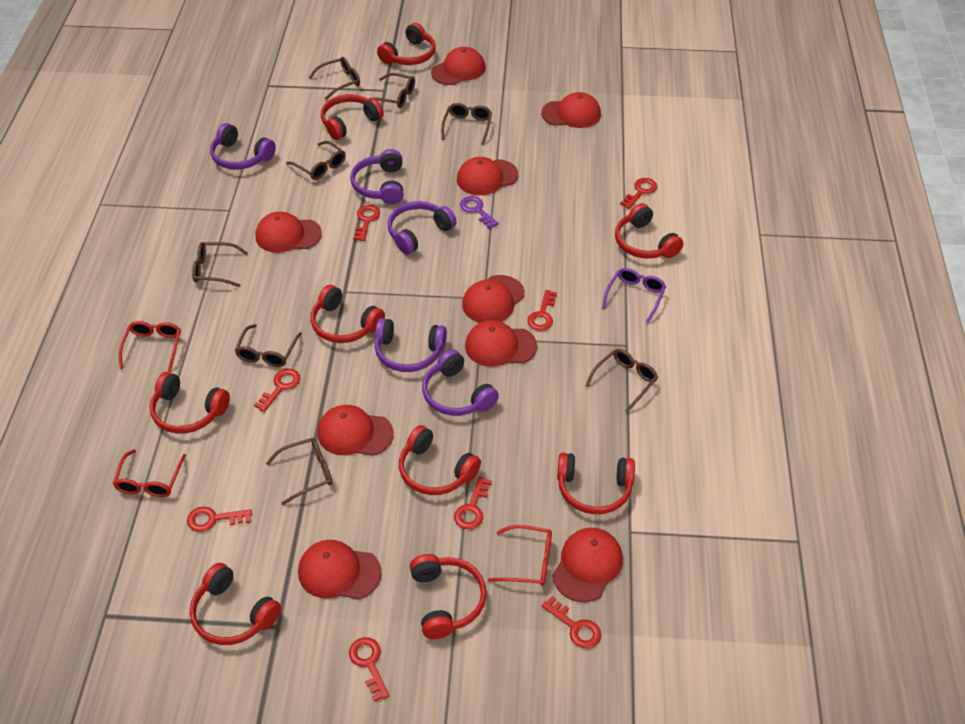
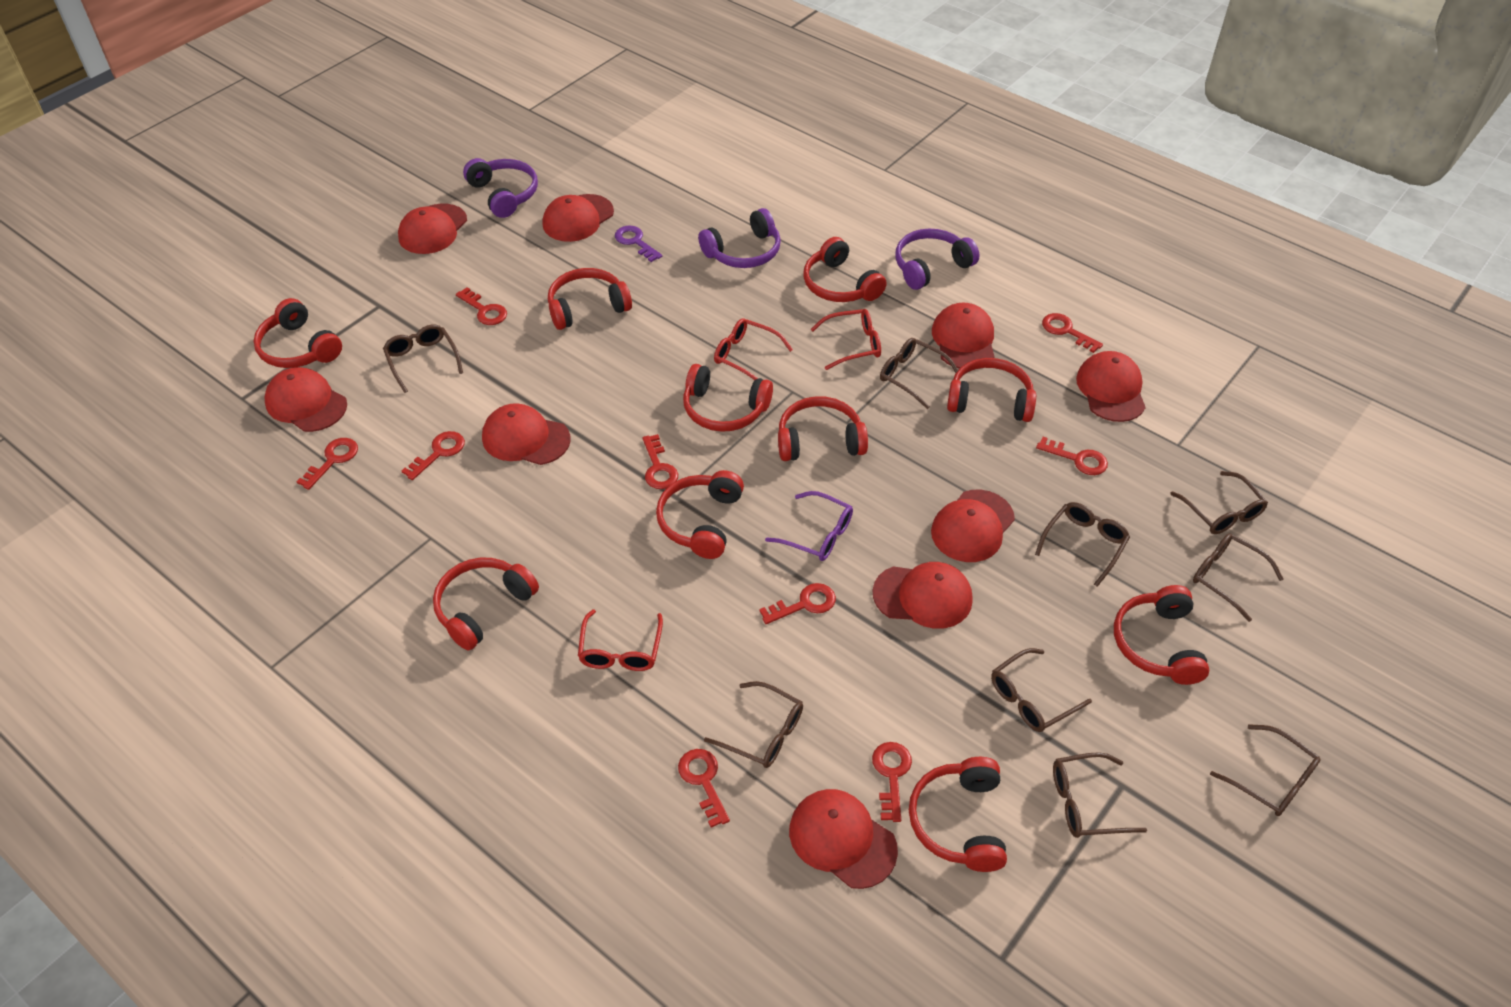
brown glasses: [192,242,248,287] [235,324,302,367] [266,438,332,505] [286,141,346,180] [309,57,360,100] [369,73,415,108] [441,103,492,145] [585,349,658,413] = 8 -> [383,324,463,393] [704,681,803,768] [880,338,958,409] [991,648,1092,732] [1035,502,1130,587] [1053,752,1147,838] [1170,471,1268,534] [1193,533,1283,622] [1210,724,1321,816] = 9
purple headphones: [210,123,276,170] [350,149,404,204] [375,318,447,372] [388,201,457,255] [422,350,499,416] = 5 -> [463,158,538,218] [698,208,781,268] [895,229,979,290] = 3
red headphones: [150,372,230,434] [190,563,281,645] [311,285,385,343] [321,94,384,140] [377,23,436,65] [399,425,481,495] [410,554,487,639] [557,453,635,514] [615,203,683,259] = 9 -> [254,298,342,368] [433,558,539,651] [548,268,632,330] [656,470,744,559] [683,364,773,432] [778,396,868,461] [803,237,887,302] [909,757,1007,872] [947,358,1036,422] [1114,585,1210,685] = 10
red key: [187,507,252,532] [254,369,301,412] [349,637,389,702] [353,205,380,241] [454,476,492,529] [527,290,557,331] [542,596,601,648] [620,178,657,209] = 8 -> [296,438,358,490] [402,431,465,480] [456,287,507,325] [642,434,678,489] [678,749,730,828] [759,583,836,624] [872,742,912,822] [1036,437,1108,475] [1042,313,1103,353] = 9

